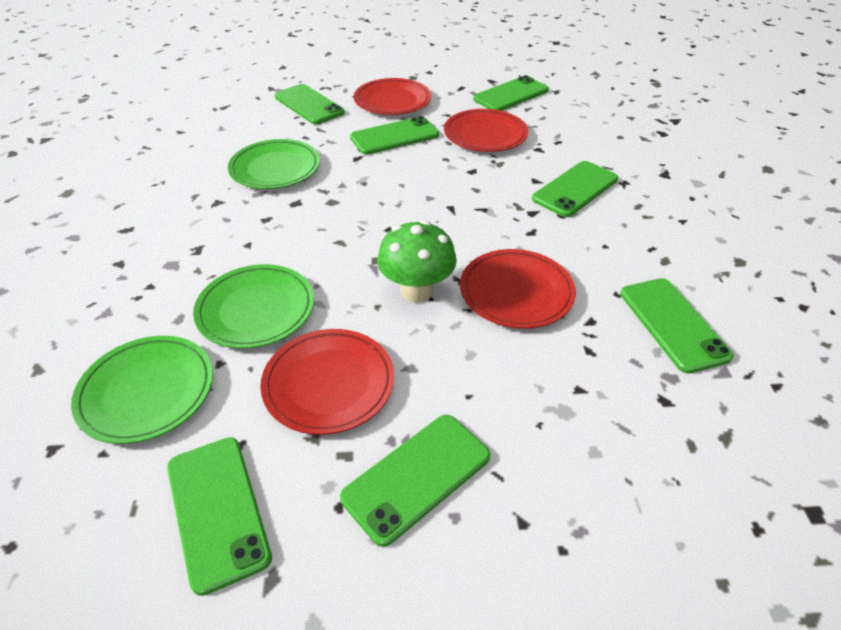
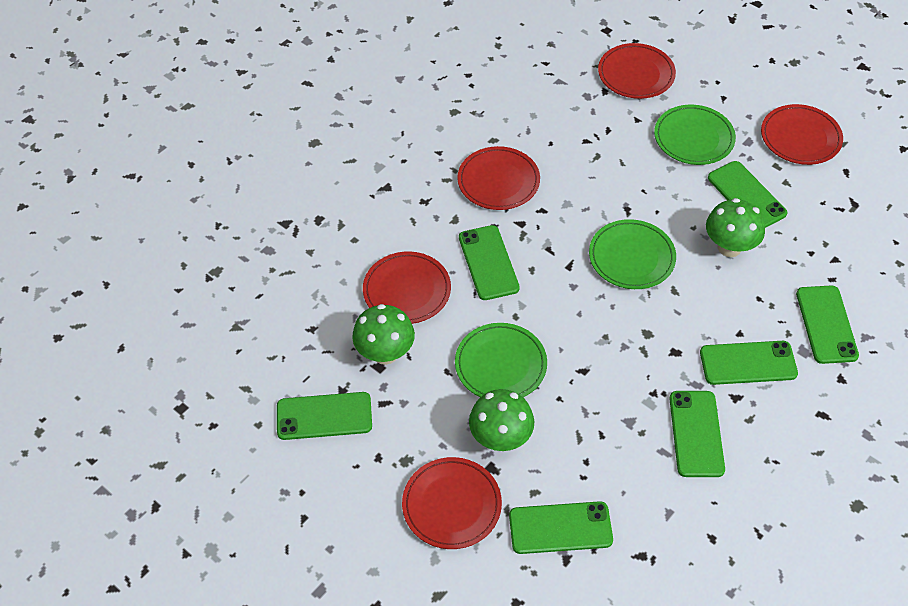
green mushroom: [377,220,457,302] = 1 -> [352,304,415,365] [469,389,534,451] [706,198,765,257] = 3
red plate: [260,329,394,435] [354,78,431,115] [444,109,528,152] [460,249,576,328] = 4 -> [363,252,451,324] [402,457,502,549] [457,146,540,210] [598,43,676,99] [761,104,843,165] = 5

